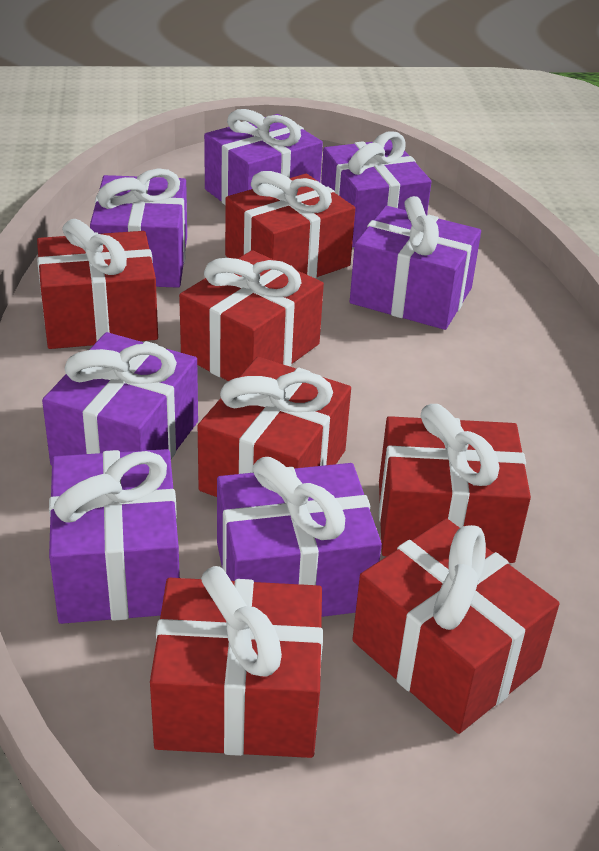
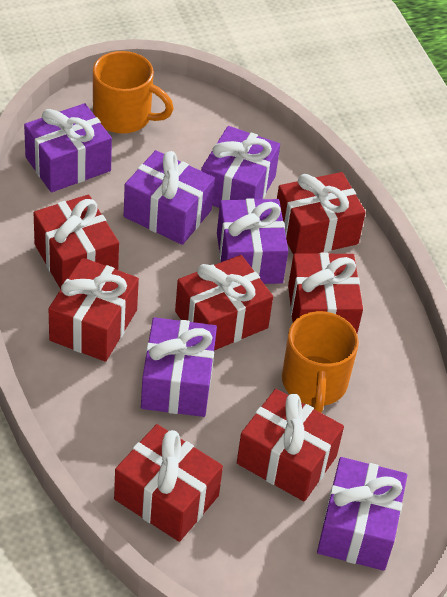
orange mug: none = 0 -> [93,51,174,134] [282,311,359,413] = 2
purple gift: [42,332,198,465] [49,449,180,624] [90,168,187,288] [204,109,323,205] [217,457,382,617] [321,131,432,248] [350,196,481,330] = 7 -> [24,103,112,192] [124,150,215,245] [141,317,217,417] [201,126,280,208] [217,198,288,284] [317,457,407,571] = 6

